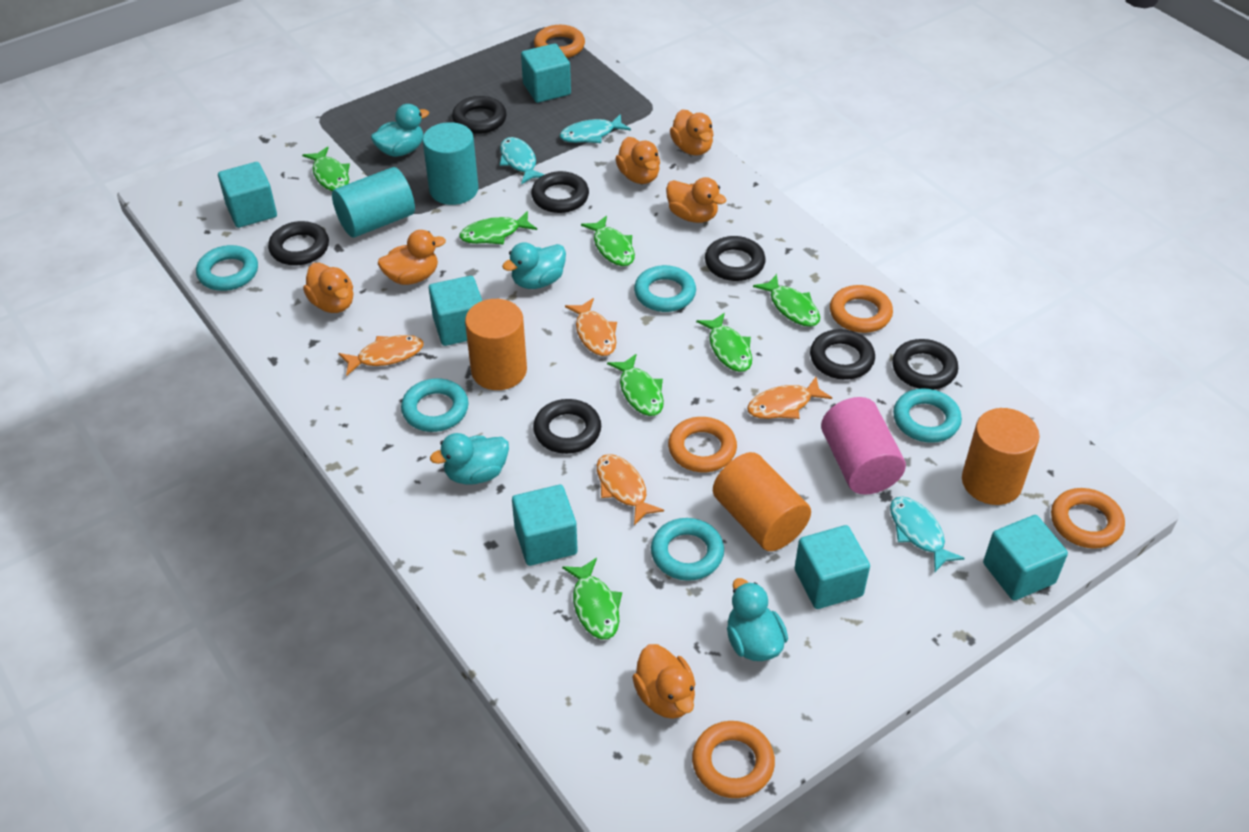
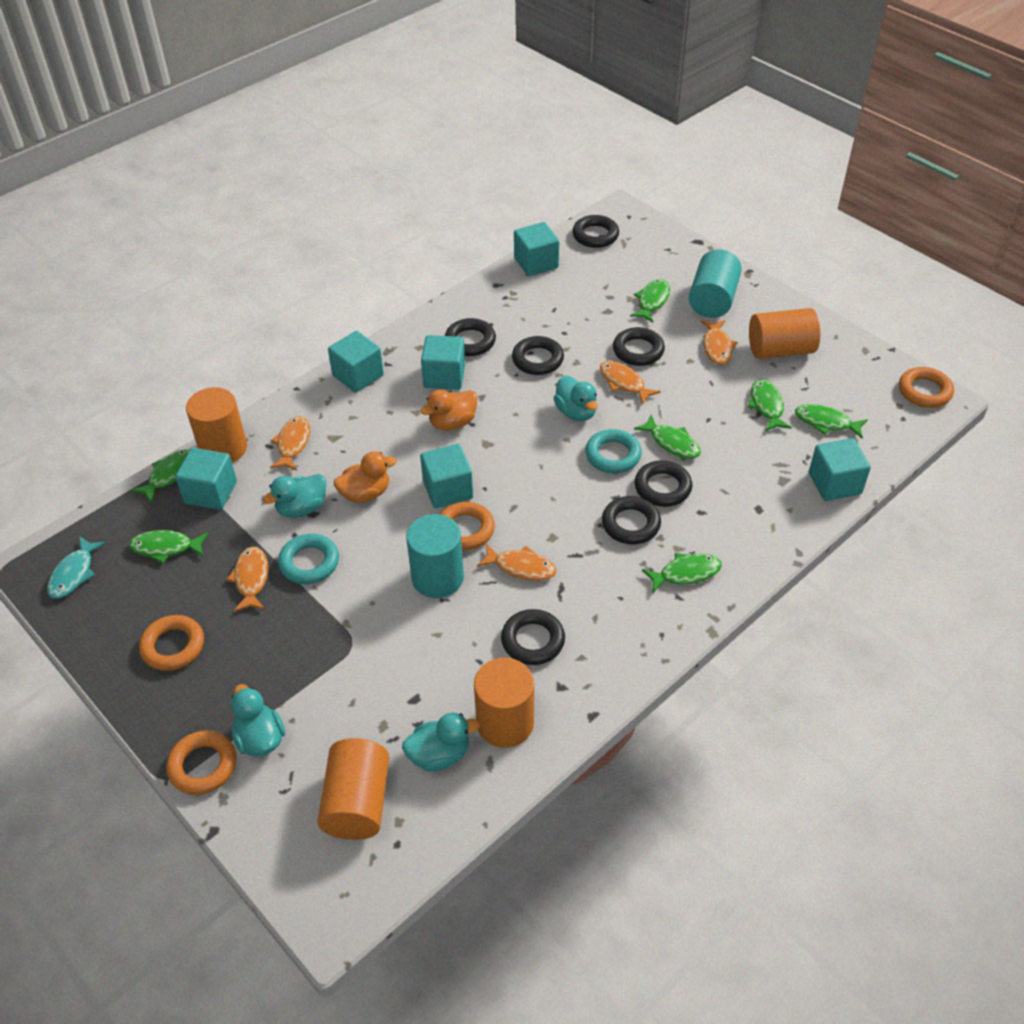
orange cylinder: [465,299,527,390] [713,452,811,551] [962,408,1040,505] = 3 -> [186,387,247,463] [317,738,389,840] [474,658,534,748] [749,308,820,359] = 4
orange duck: [303,263,353,313] [378,230,446,285] [615,137,660,184] [632,644,695,719] [666,177,726,223] [670,109,713,156] = 6 -> [334,451,397,503] [421,390,478,430] = 2
orange fish: [339,335,423,376] [565,298,617,356] [597,454,664,525] [747,377,832,419] = 4 -> [226,547,268,612] [270,416,310,470] [477,544,556,581] [600,361,661,405] [701,320,738,365] = 5
orange ring: [534,25,585,58] [668,417,737,472] [692,721,775,798] [830,285,893,333] [1051,488,1125,549] = 5 -> [139,615,204,671] [166,731,236,795] [439,502,495,550] [899,367,954,408] = 4
pink cylinder: [821,397,906,495] = 1 -> none = 0
turquoise fish: [500,137,545,185] [560,114,631,143] [890,497,965,572] = 3 -> [47,537,106,599] = 1
turquoise ring: [196,245,258,291] [401,379,469,432] [634,265,696,312] [651,518,724,581] [893,389,962,443] = 5 -> [278,534,339,584] [585,429,642,473] = 2

